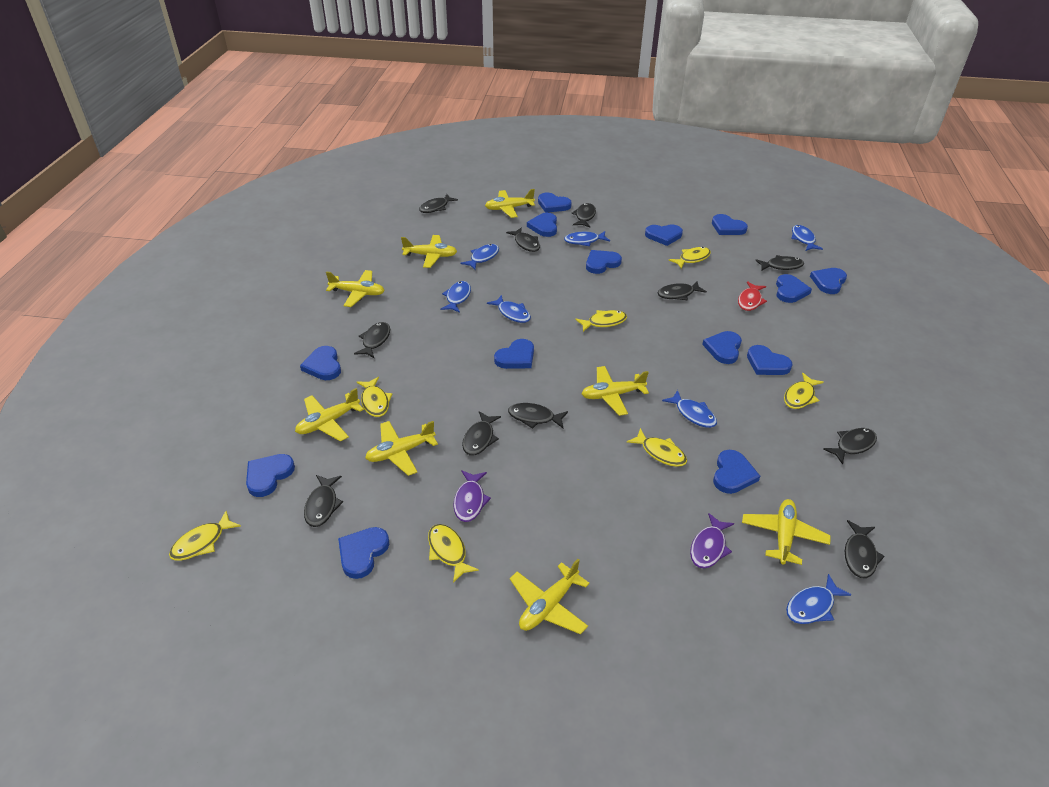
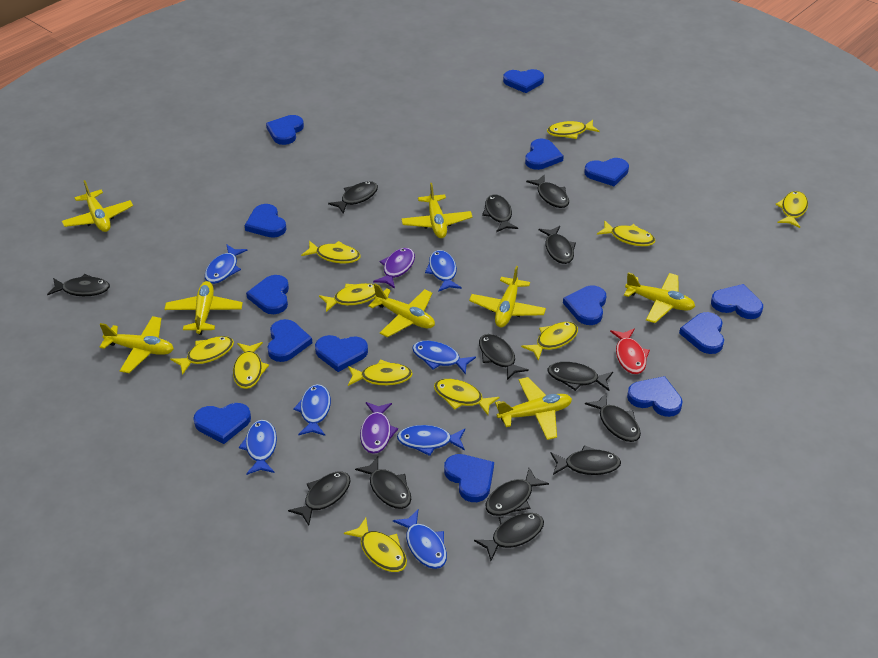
black fish: [304,475,343,527] [354,322,390,358] [419,194,458,213] [462,411,501,456] [506,227,540,252] [508,403,568,429] [571,203,596,227] [658,282,707,300] [755,255,804,271] [823,428,877,465] [845,520,885,578] = 11 -> [47,274,110,296] [288,471,350,526] [328,181,378,213] [355,457,411,509] [474,513,544,561] [479,334,529,380] [482,195,518,232] [486,468,549,516] [526,175,569,208] [538,226,576,264] [547,362,613,391] [551,445,621,475] [585,393,641,442] = 13
yellow fish: [169,511,241,561] [357,377,392,417] [428,524,479,583] [575,310,627,332] [627,428,687,467] [669,247,711,269] [784,373,824,409] = 7 -> [170,336,234,375] [233,342,269,389] [301,241,361,263] [319,283,375,312] [344,518,407,572] [348,359,413,386] [434,379,499,415] [521,322,578,361] [547,120,600,139] [597,220,655,246] [775,191,808,228] = 11

